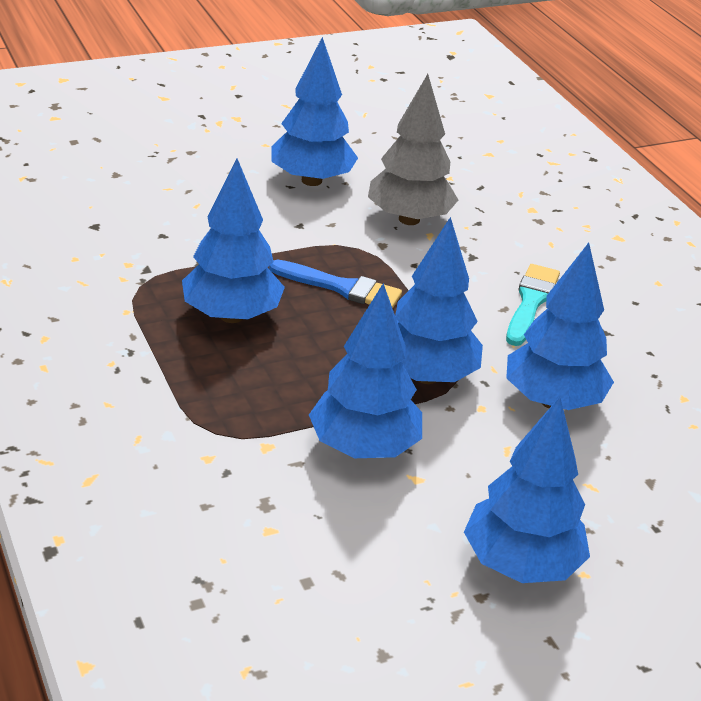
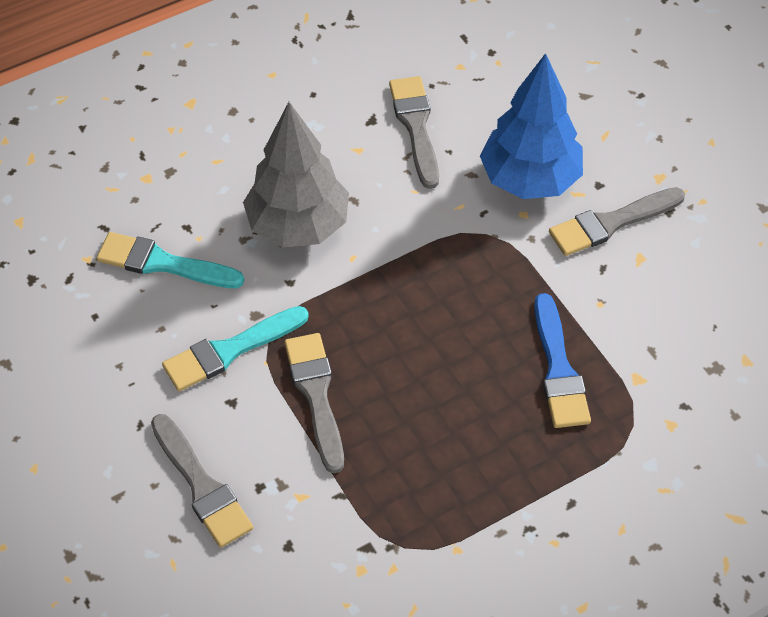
blue tree: [182,159,285,323] [271,37,358,186] [309,283,422,458] [395,217,483,384] [464,397,590,583] [506,243,614,410] = 6 -> [480,53,583,199] = 1
grey brush: none = 0 -> [151,414,253,548] [284,333,344,473] [389,76,439,189] [549,187,685,256] = 4
turquoise brush: [506,264,560,346] = 1 -> [97,232,244,288] [162,306,309,391] = 2

